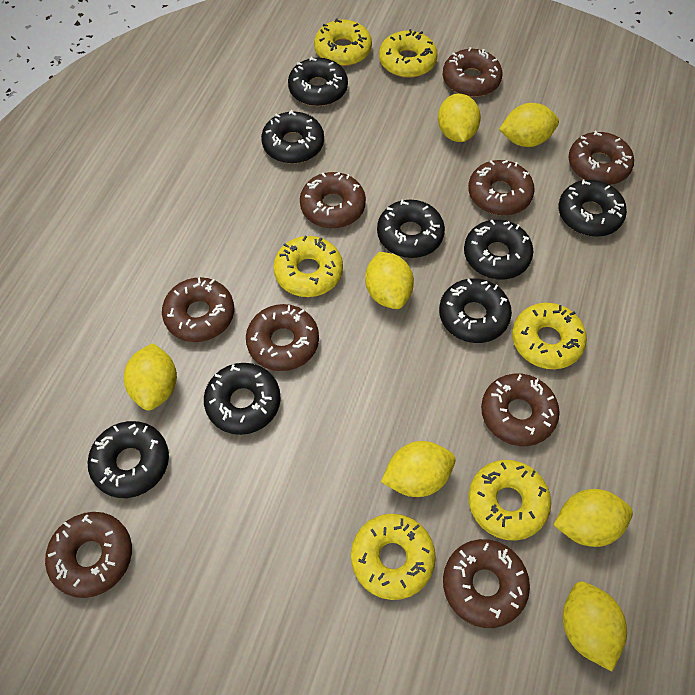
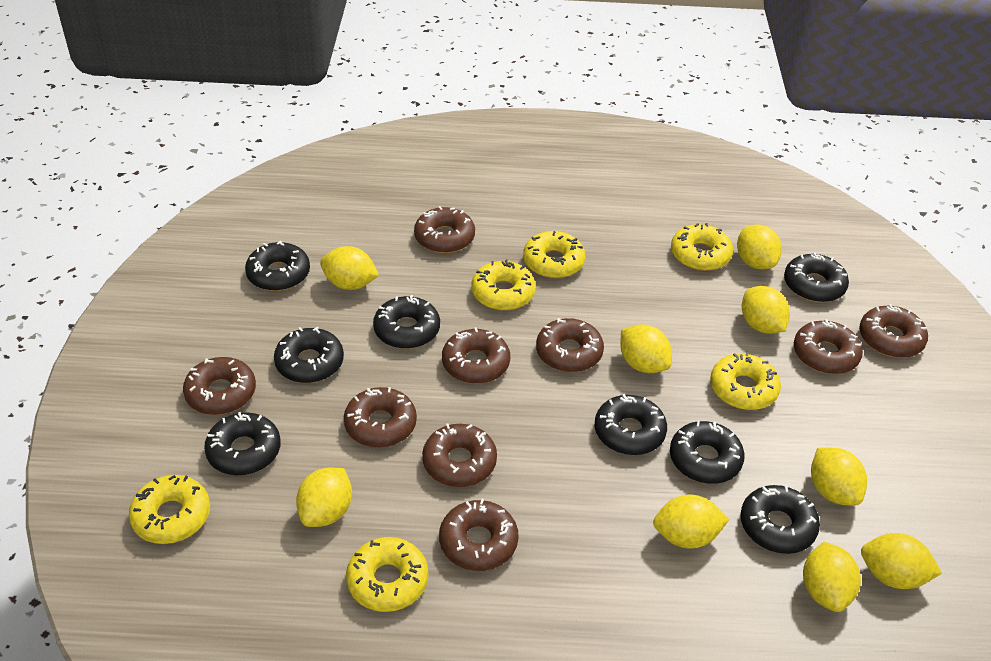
yellow lemon: [124,343,177,410] [365,252,414,309] [381,441,456,497] [438,94,481,142] [499,103,559,147] [553,489,633,547] [563,582,627,671] = 7 -> [296,468,352,527] [320,246,379,290] [620,324,672,373] [653,495,729,548] [737,224,782,270] [742,286,790,334] [803,542,861,612] [811,448,867,506] [861,533,942,589] = 9

